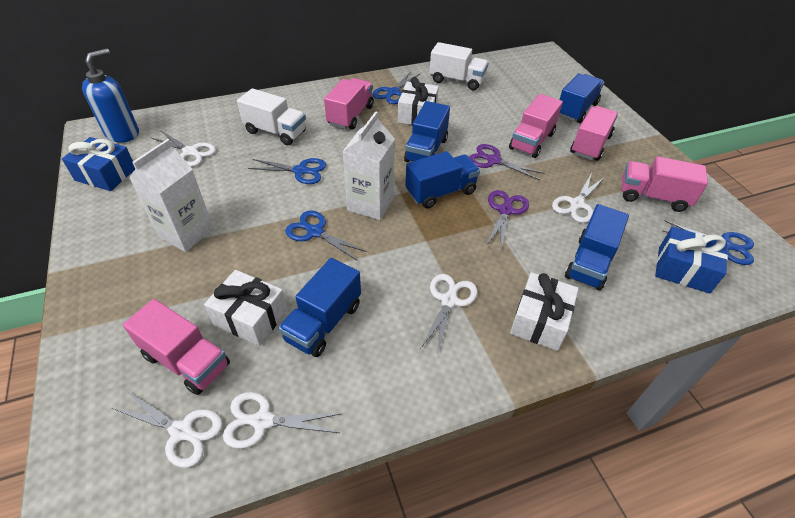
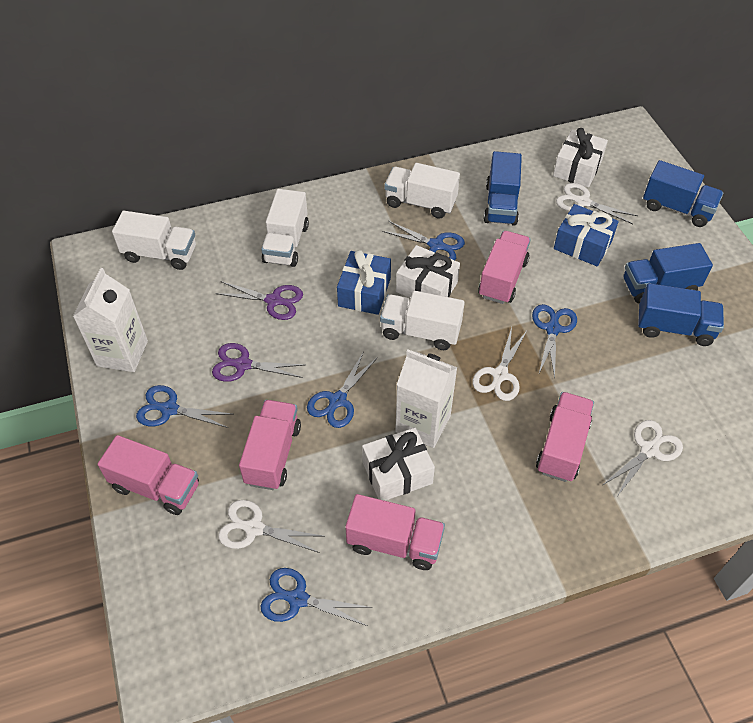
blue scissors: [248,158,326,184] [285,211,367,260] [372,71,420,104] [663,220,754,265] = 4 -> [136,385,232,428] [261,568,373,626] [307,351,378,428] [382,221,465,260] [532,304,577,378] = 5
blue soap dispenser: [82,48,139,143] = 1 -> none = 0
blue truck: [279,258,361,357] [404,101,450,162] [405,151,480,209] [559,73,604,123] [565,204,629,291] = 5 -> [484,151,522,226] [624,243,713,304] [638,283,724,346] [643,160,724,227] = 4
white scissors: [112,391,223,468] [150,130,216,167] [223,392,342,449] [420,274,478,356] [552,173,605,223] = 5 -> [218,500,323,553] [472,327,527,401] [556,183,638,224] [603,420,683,498] = 4
white truck: [237,88,306,145] [430,42,489,90] = 2 -> [112,211,196,270] [261,189,309,267] [380,291,465,350] [384,163,460,219] = 4

